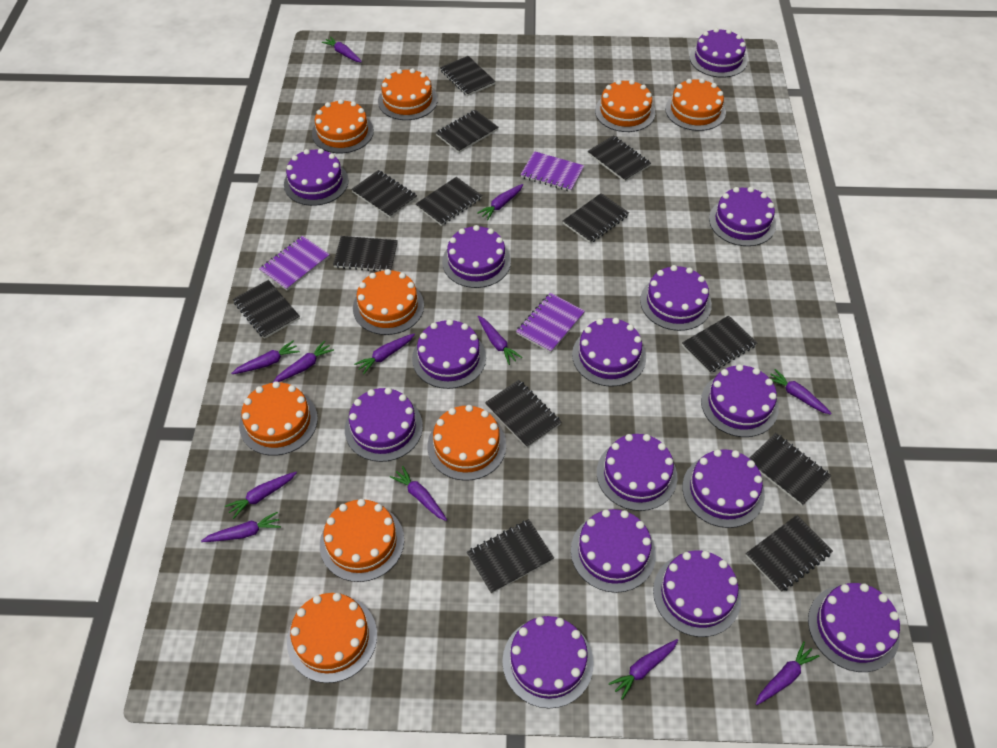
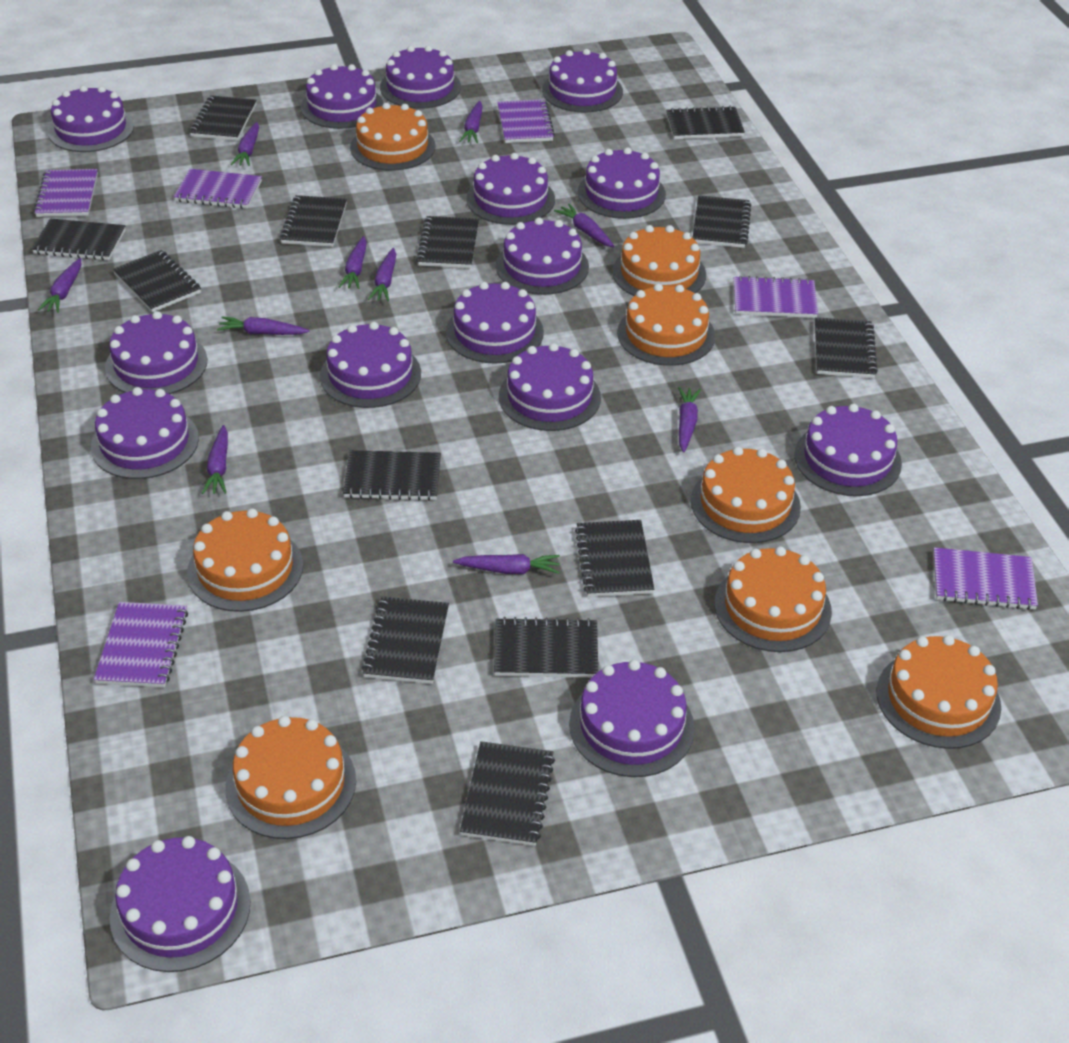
orange cake: [239,381,318,456] [287,593,377,683] [312,99,374,153] [320,499,404,582] [353,269,424,335] [378,68,438,120] [428,405,506,481] [595,80,655,132] [665,78,726,131] = 9 -> [187,509,303,612] [225,716,356,839] [350,103,435,170] [613,225,706,296] [617,283,715,366] [691,447,801,543] [715,546,832,652] [877,635,1001,749] = 8
purple carrot: [201,512,281,542] [225,472,297,519] [231,341,300,374] [273,341,334,383] [322,37,362,62] [354,334,415,374] [390,466,447,521] [477,184,523,220] [478,316,522,365] [609,639,678,700] [756,641,820,705] [770,369,832,415] = 12 -> [38,258,81,313] [202,425,228,494] [217,317,309,335] [231,122,259,166] [339,236,367,289] [368,248,396,301] [453,554,560,574] [459,101,483,143] [554,204,614,248] [678,387,701,452] = 10
purple notebook: [259,236,330,291] [516,293,585,353] [520,151,584,192] = 3 -> [34,169,98,217] [94,602,188,687] [174,169,262,209] [497,99,555,143] [733,276,818,318] [933,547,1038,610] = 6

